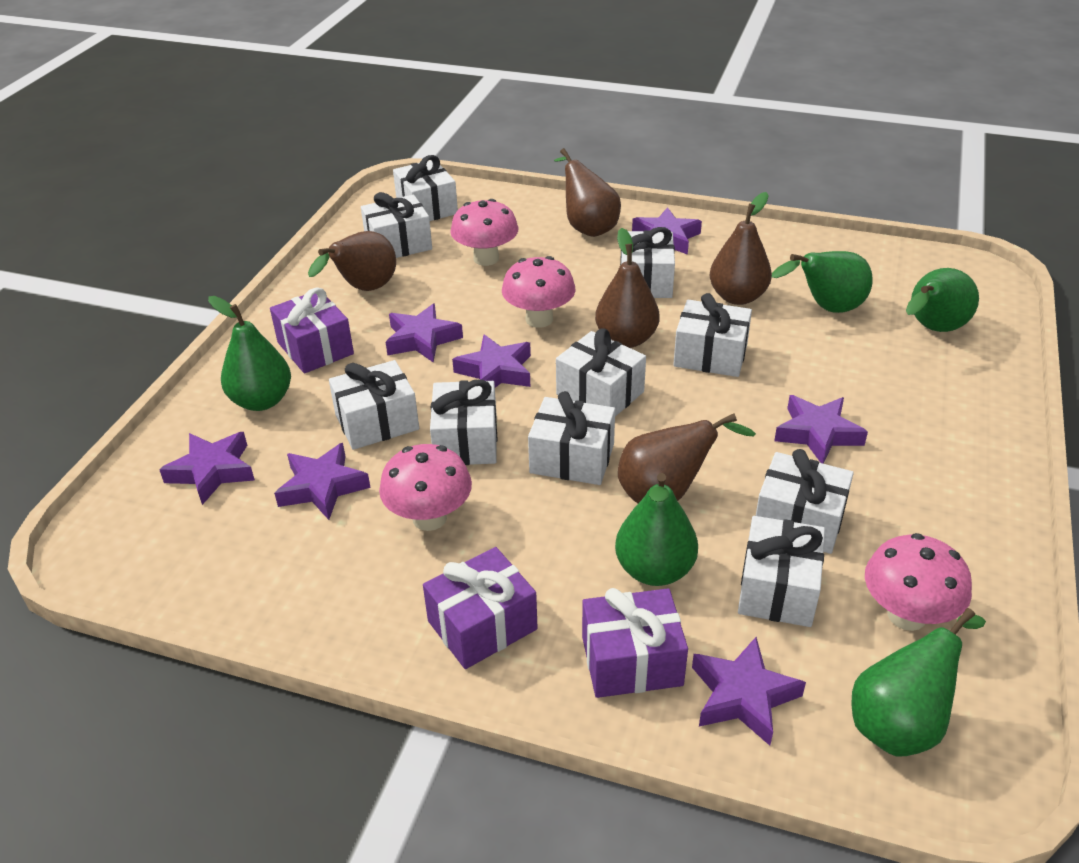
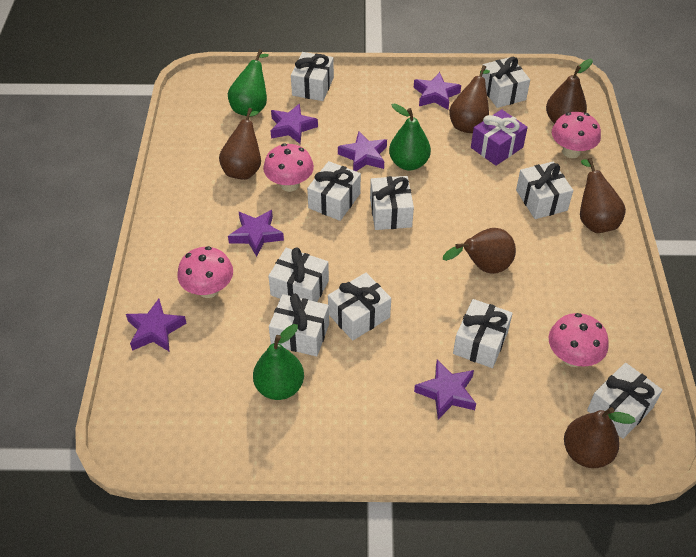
brown pear: [308,231,396,291] [554,148,621,237] [595,228,660,348] [618,414,756,503] [710,192,772,305] = 5 -> [219,108,261,180] [443,228,516,274] [449,65,490,133] [546,59,593,124] [564,407,636,468] [580,158,626,233] = 6
green pear: [208,296,291,411] [615,473,698,586] [772,251,873,313] [851,608,986,757] [906,268,979,332] = 5 -> [228,49,269,117] [253,324,304,400] [389,103,431,171] = 3
purple gift: [270,287,354,374] [423,547,538,669] [582,588,688,698] = 3 -> [471,109,528,166] = 1
purple star: [159,432,255,505] [274,443,371,520] [386,304,463,363] [452,334,531,388] [632,207,702,255] [692,637,806,746] [774,395,868,464] = 7 -> [126,299,187,352] [228,210,284,257] [271,104,318,144] [338,132,387,171] [414,72,461,110] [414,360,476,420] = 6

